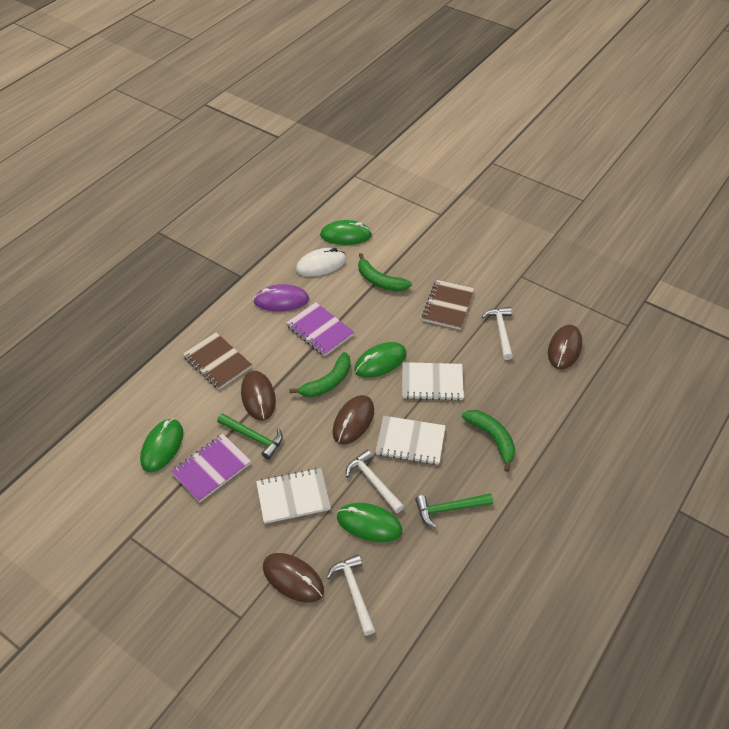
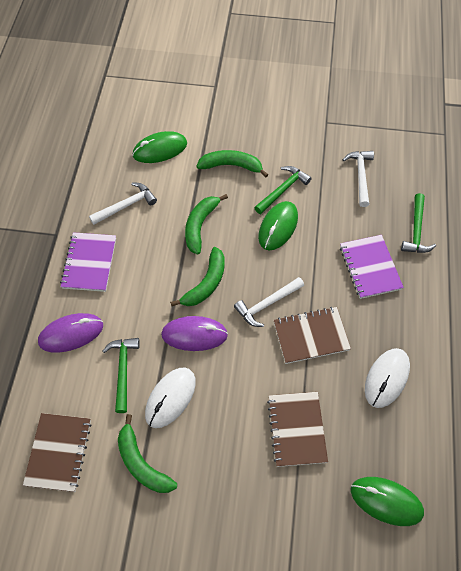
brown mouse: [241,371,276,421] [263,553,324,603] [333,395,374,445] [548,325,582,369] = 4 -> none = 0
brown notebook: [183,332,252,390] [422,280,474,330] = 2 -> [23,413,92,492] [267,392,328,467] [274,307,351,364] = 3
green banana: [289,352,351,397] [358,253,412,291] [462,410,515,472] = 3 -> [118,414,177,493] [170,247,224,306] [185,194,228,254] [197,150,268,178] = 4
green hammer: [217,413,283,459] [415,493,493,528] = 2 -> [103,338,140,413] [254,166,312,214] [401,193,436,253] = 3
green mouse: [140,419,183,472] [320,220,372,245] [337,503,402,542] [354,342,406,378] = 4 -> [132,131,187,163] [258,201,298,251] [351,477,424,526] = 3
purple mouse: [253,284,309,311] = 1 -> [38,313,103,353] [161,316,228,351] = 2
white mouse: [296,248,347,276] = 1 -> [145,367,196,428] [365,348,410,408] = 2
white notebook: [256,468,331,524] [376,416,446,465] [402,362,464,401] = 3 -> none = 0

